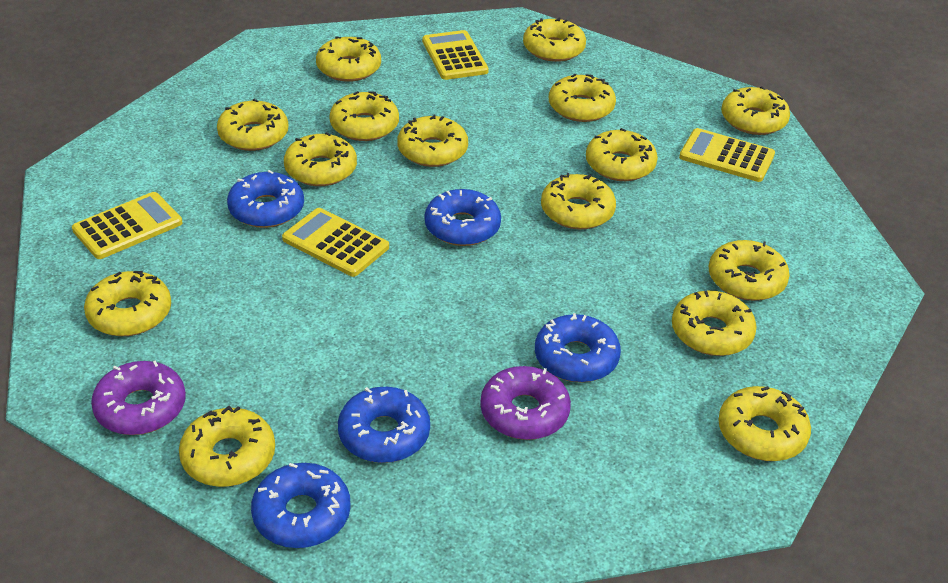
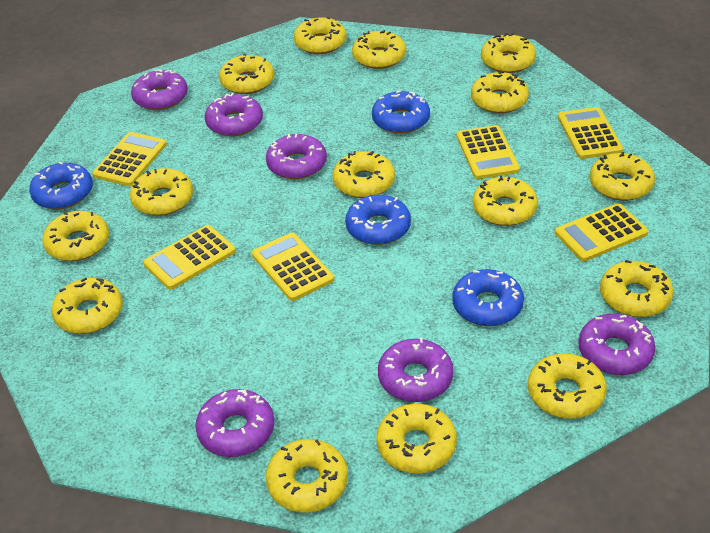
blue donut: [227,170,304,228] [251,463,351,548] [338,387,430,463] [425,189,501,246] [535,313,621,383] = 5 -> [29,162,93,209] [345,195,411,245] [372,90,430,134] [452,269,524,326] = 4
purple donut: [91,361,186,435] [480,366,571,440] = 2 -> [131,69,188,110] [195,389,274,457] [205,93,263,137] [266,134,327,179] [378,337,454,402] [578,314,655,375] = 6
yellow calculator: [72,192,183,259] [282,208,389,277] [422,30,489,80] [679,128,775,182] = 4 -> [92,132,167,186] [143,225,236,290] [252,233,334,301] [457,125,520,179] [555,203,649,261] [558,107,623,159] = 6

